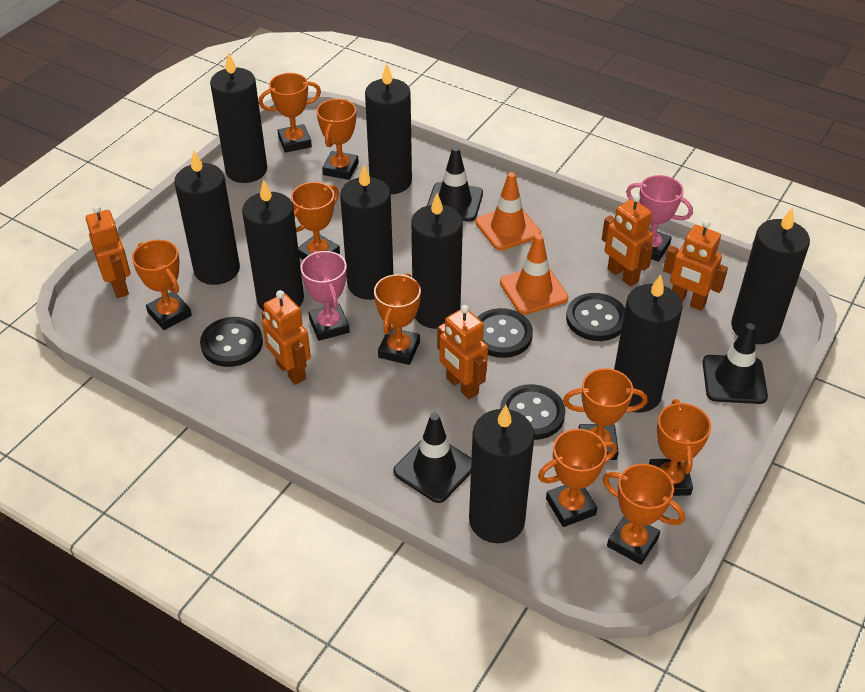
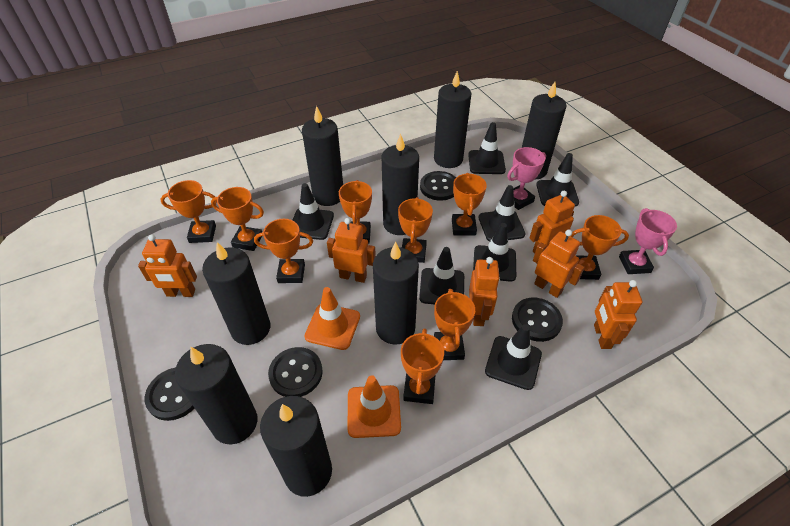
black candle: [174,150,240,285] [210,53,267,183] [242,179,304,311] [340,164,393,300] [365,64,412,194] [411,193,463,329] [469,405,535,543] [614,274,683,413] [731,208,810,344] = 9 -> [175,344,257,444] [202,242,270,345] [260,396,332,497] [302,106,343,206] [373,242,419,345] [382,134,419,235] [434,71,472,168] [522,82,567,180] = 8
black traffic cone: [393,413,472,503] [427,147,483,222] [702,323,768,404] = 3 -> [293,183,334,240] [419,247,464,304] [468,122,506,174] [473,223,516,282] [478,185,525,241] [485,324,542,390] [536,153,579,207] = 7
orange robot: [86,205,130,298] [262,290,311,385] [437,305,488,399] [602,194,653,286] [663,220,728,311] = 5 -> [138,234,197,297] [327,218,376,283] [469,257,500,326] [530,191,575,254] [533,230,585,298] [594,280,642,349] = 6

